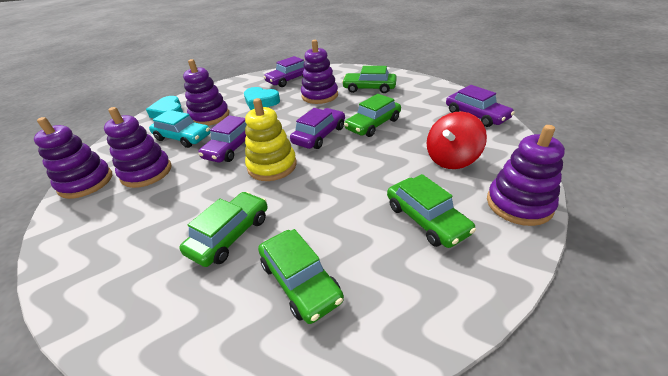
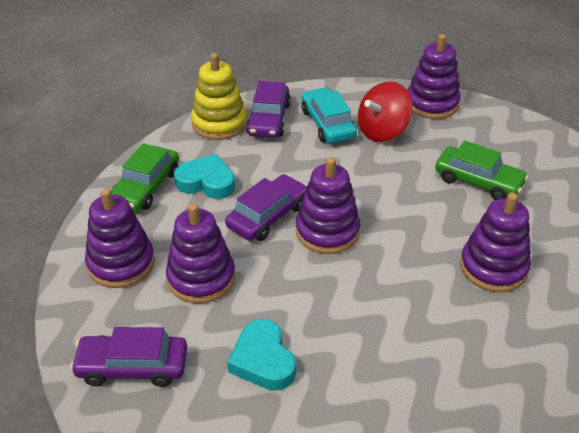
green car: [179,192,268,267] [258,229,344,324] [342,66,397,93] [344,94,401,137] [387,174,476,248] = 5 -> [111,143,179,211] [435,140,528,200] = 2
purple car: [198,115,247,163] [264,56,305,87] [290,108,345,149] [446,85,515,127] = 4 -> [70,327,187,387] [225,174,307,241] [246,81,291,138] = 3

